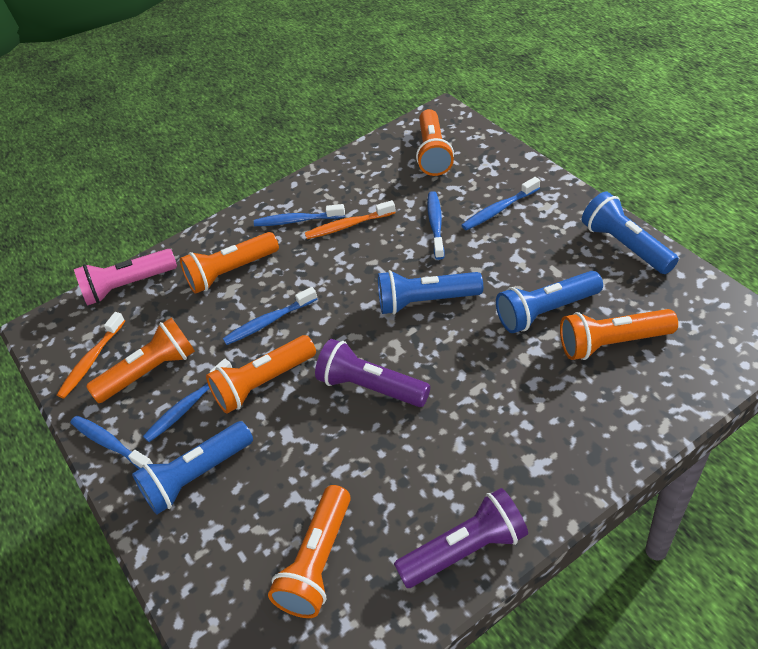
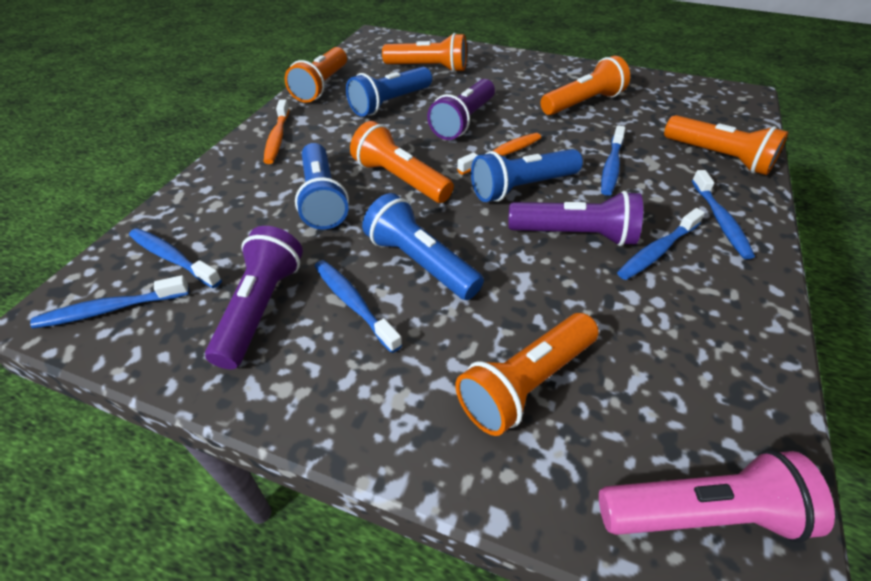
purple flashlight: [315,339,430,407] [394,488,528,588] = 2 -> [205,226,303,369] [427,79,495,140] [508,191,643,246] = 3

